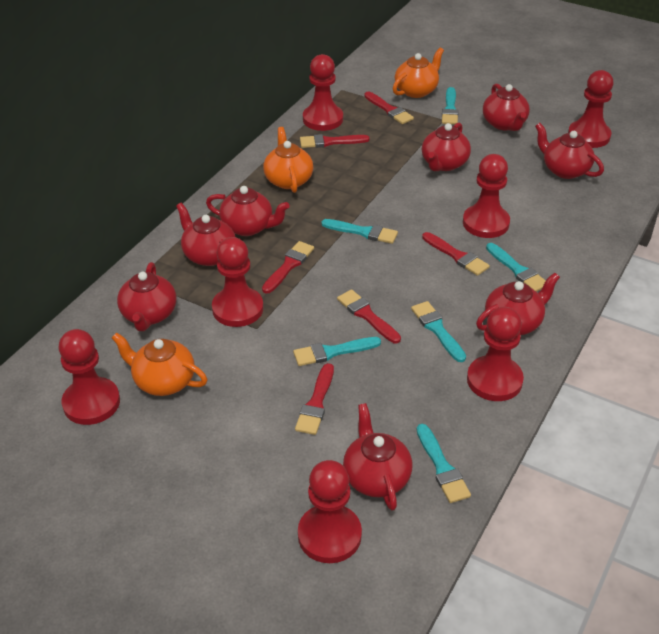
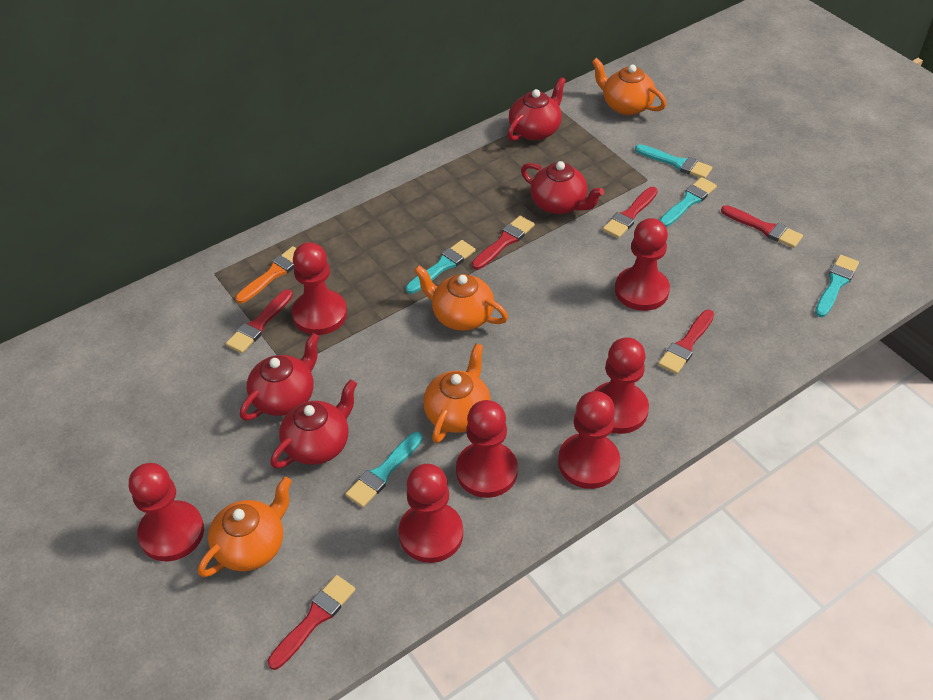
orange brush: none = 0 -> [235,246,297,304] = 1
orange teapot: [112,332,207,396] [263,127,313,193] [393,48,444,98] = 3 -> [198,477,292,577] [414,265,508,331] [423,343,491,443] [592,58,666,115] = 4
red teapot: [117,262,176,331] [176,203,235,266] [206,186,290,236] [343,403,412,511] [422,123,471,171] [476,273,560,335] [483,84,530,131] [535,123,604,179] = 8 -> [240,333,320,421] [270,379,357,468] [507,77,566,141] [521,161,604,214] = 4
turquoise brush: [293,337,381,366] [321,219,398,244] [411,301,466,362] [417,424,471,503] [442,87,459,125] [486,243,546,292] = 6 -> [345,432,423,507] [406,240,476,294] [635,144,712,179] [660,177,717,227] [815,255,859,317] = 5

